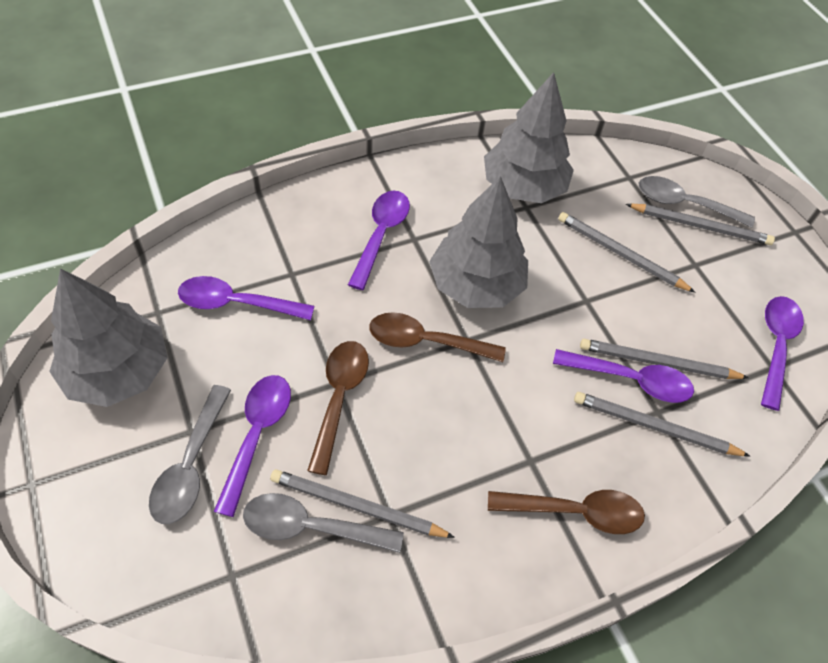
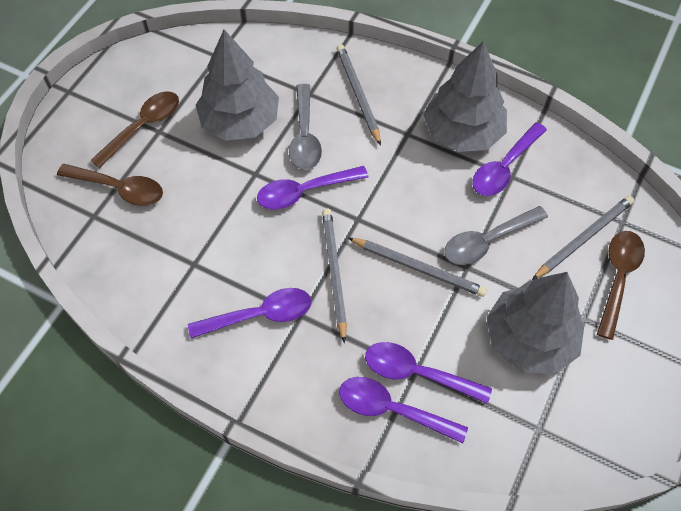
grey pencil: [270,469,455,538] [558,212,695,293] [574,392,750,456] [580,339,749,379] [626,204,775,245] = 5 -> [322,209,347,343] [337,44,381,146] [349,238,487,297] [532,196,634,280] = 4
grey spoon: [149,385,231,524] [243,493,404,553] [639,176,755,228] = 3 -> [289,84,322,170] [444,206,548,265] = 2

